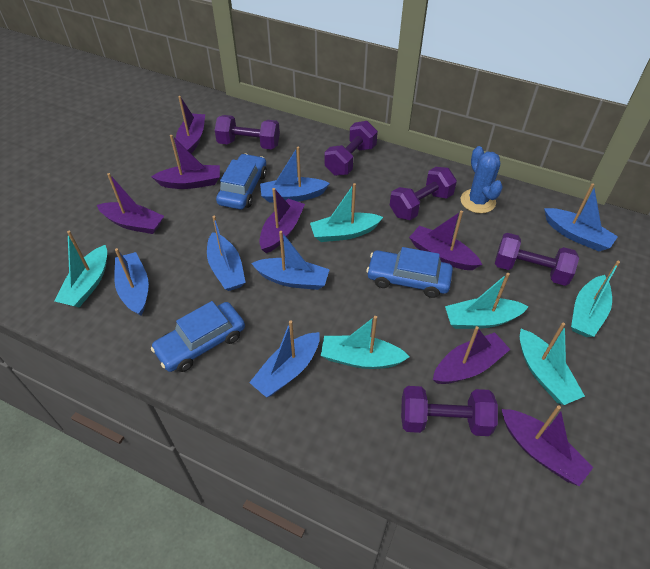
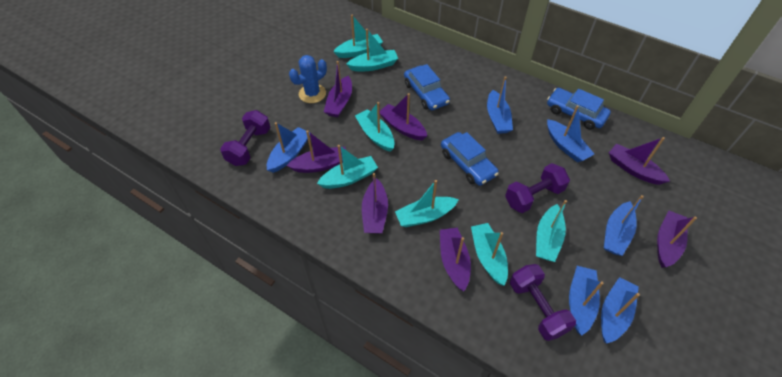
purple dumbbell: [215,115,280,149] [325,121,378,176] [390,167,457,220] [401,386,498,436] [495,233,579,286] = 5 -> [220,110,270,166] [505,163,570,213] [510,264,576,341] = 3
turquoise boat: [54,231,107,308] [310,183,383,242] [321,316,410,369] [445,273,529,329] [520,323,585,405] [571,261,620,337] = 6 -> [317,145,378,189] [333,15,383,58] [346,29,398,71] [355,102,395,152] [395,180,459,227] [471,223,508,286] [536,200,567,262] = 7

